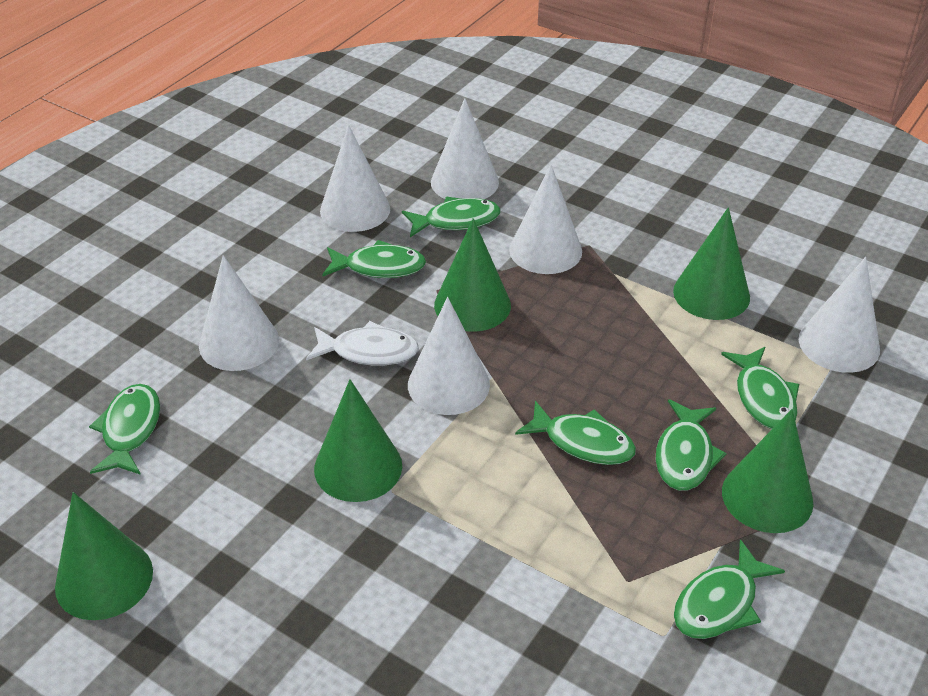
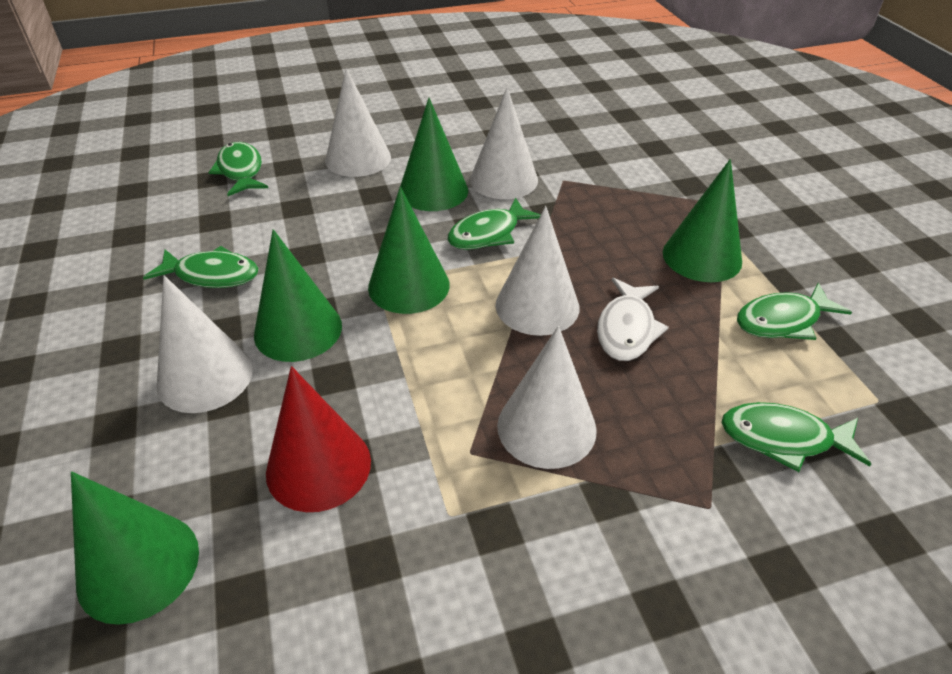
green fish: [89,384,160,475] [322,240,426,278] [402,197,500,237] [515,401,636,465] [656,399,727,491] [674,539,785,639] [721,347,799,429] = 7 -> [143,246,259,288] [209,142,268,196] [448,197,541,250] [721,402,871,472] [737,283,852,340] = 5
red cone: none = 0 -> [266,366,371,512] = 1
white cone: [199,255,279,371] [320,125,390,232] [408,297,490,415] [431,98,499,199] [509,165,582,274] [799,257,880,373] = 6 -> [157,275,253,413] [325,68,391,177] [470,87,538,199] [496,206,579,336] [497,326,597,469] = 5

